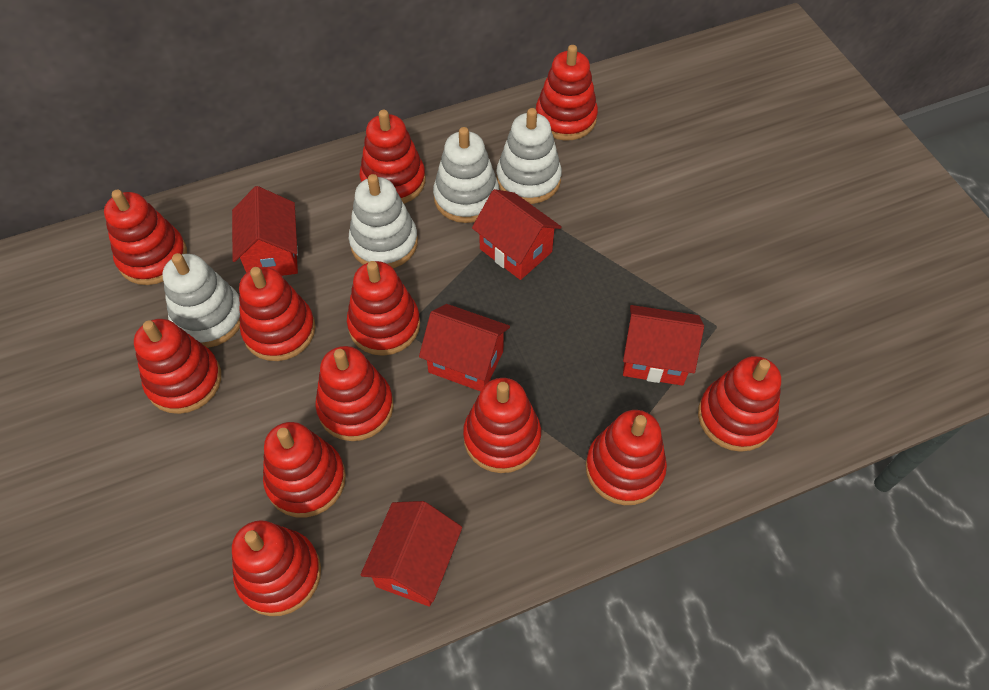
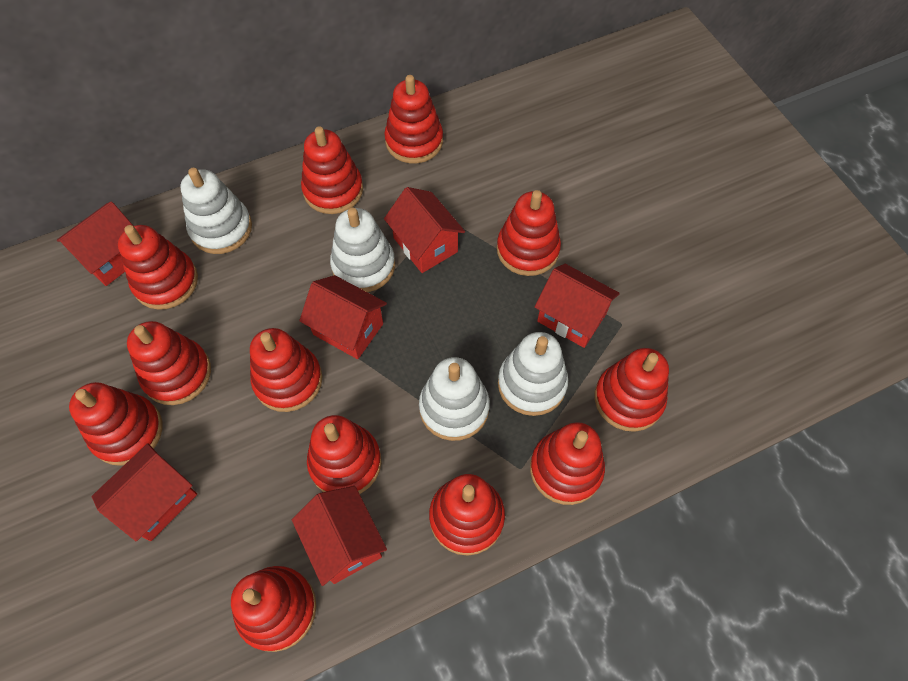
red house: [232,186,298,276] [360,501,462,607] [419,304,510,392] [472,189,562,280] [623,305,704,386] = 5 -> [57,201,133,286] [92,443,197,541] [292,486,387,586] [299,275,387,359] [384,187,465,273] [535,264,620,348] = 6

